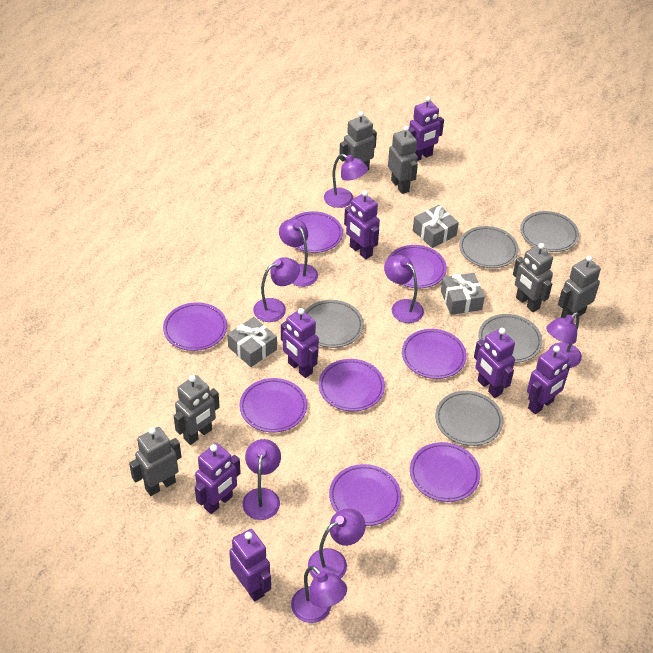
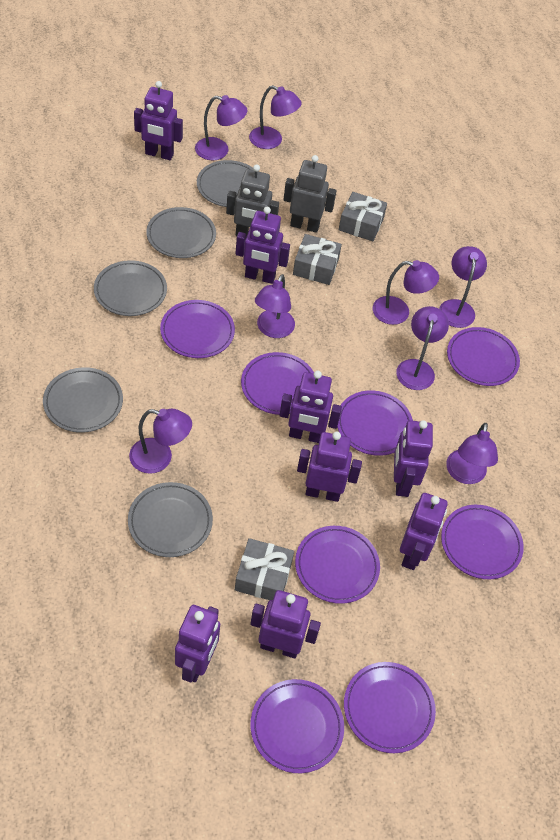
grey robot: [129,427,181,496] [174,375,220,445] [339,111,377,170] [388,126,418,194] [513,243,553,312] [558,255,601,318] = 6 -> [226,164,279,237] [283,155,337,233] = 2
purple robot: [195,443,241,514] [229,529,271,601] [281,308,319,378] [344,190,380,259] [409,96,444,161] [474,328,515,398] [527,346,571,414] = 7 -> [134,81,183,160] [175,605,220,683] [235,207,290,284] [250,590,321,658] [280,371,342,443] [297,431,362,502] [394,420,433,497] [400,493,448,570] = 8

